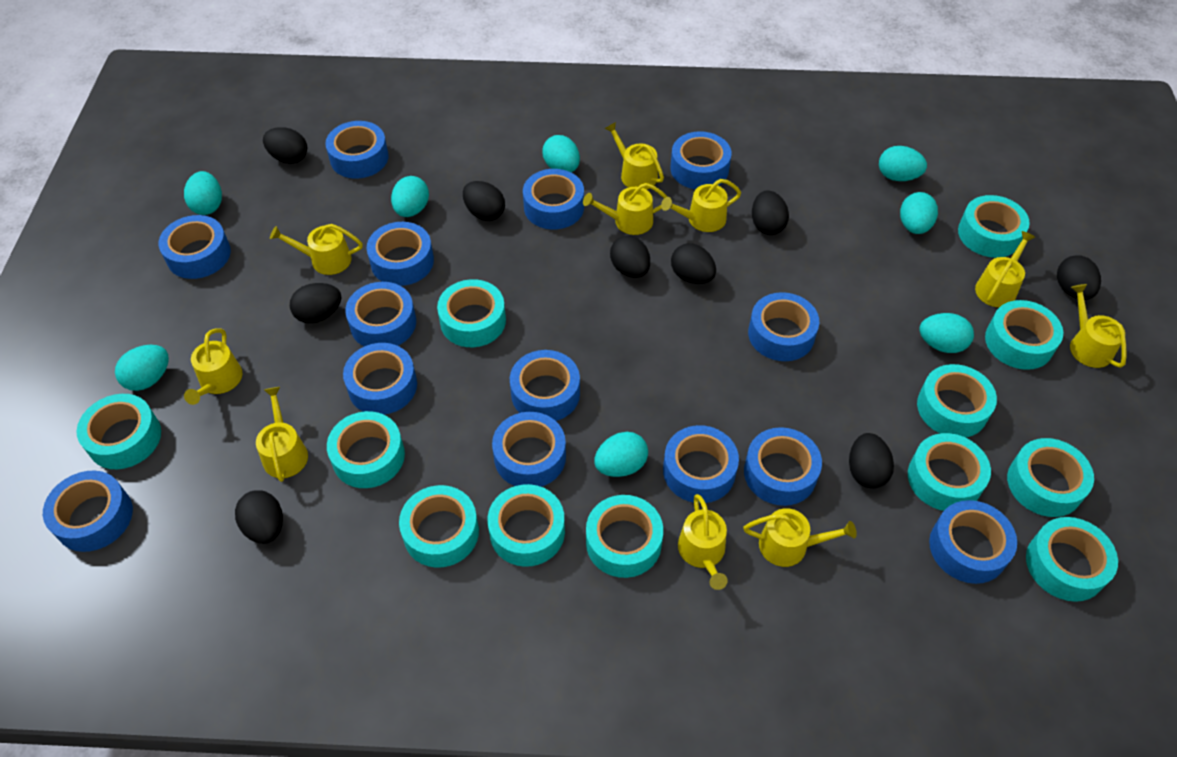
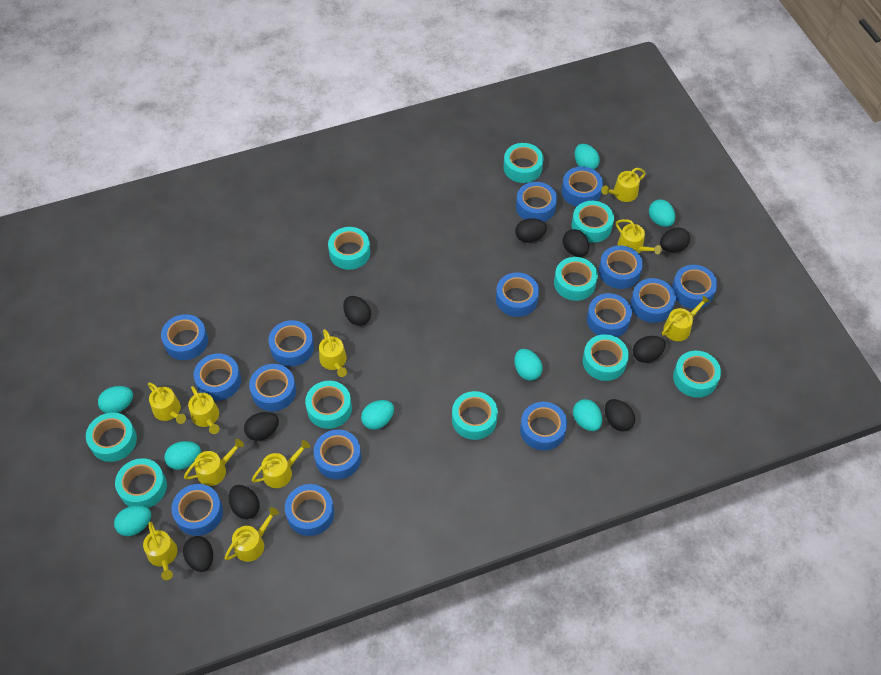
blue tape: [43,471,133,552] [158,215,231,279] [325,121,389,179] [343,343,417,415] [345,282,416,346] [367,222,434,286] [492,412,566,487] [510,350,580,421] [523,169,584,230] [663,425,739,503] [670,131,732,189] [744,427,822,506] [748,292,819,361] [929,500,1017,584] = 14 -> [161,314,208,360] [171,484,223,536] [194,354,241,401] [249,364,296,411] [269,320,314,366] [285,484,334,536] [314,429,361,479] [496,273,539,317] [516,182,557,222] [520,402,567,451] [562,167,603,207] [587,293,632,337] [599,245,643,289] [630,278,676,323] [672,265,717,309] = 15
turquoise tape: [76,394,161,469] [327,411,405,488] [399,485,479,567] [437,279,506,347] [487,484,565,567] [586,495,663,578] [908,433,991,511] [917,364,997,438] [958,195,1030,258] [985,300,1063,370] [1007,438,1094,517] [1026,517,1118,602] = 12 -> [86,412,137,462] [115,458,167,508] [305,381,352,429] [328,227,370,270] [452,391,498,440] [503,143,544,183] [554,257,598,301] [572,201,614,243] [582,334,629,381] [673,351,721,398] = 10

